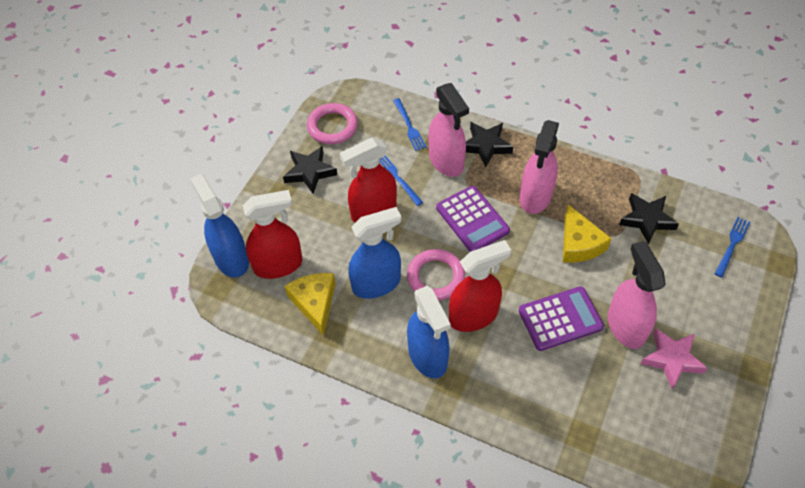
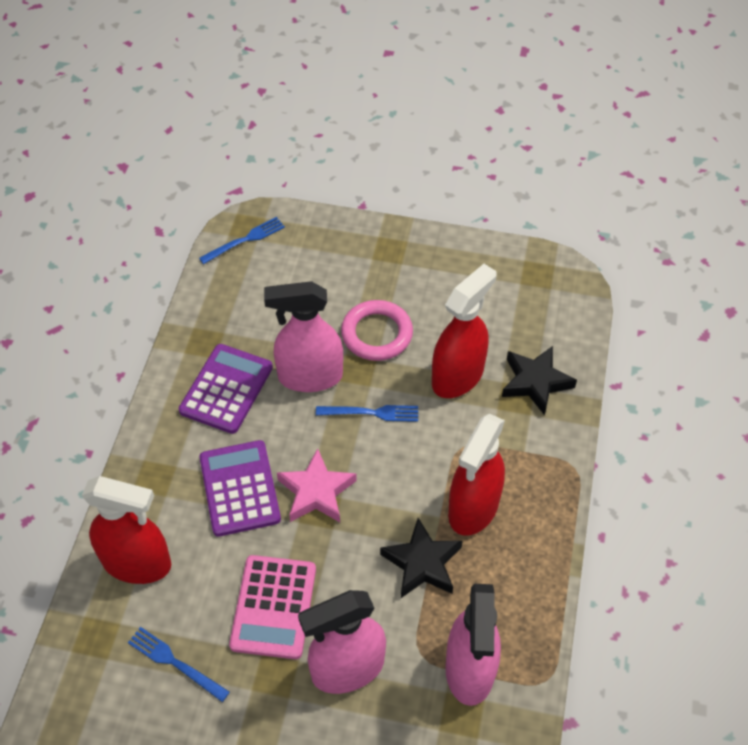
black star: [283,146,338,194] [466,122,513,167] [619,193,679,244] = 3 -> [380,518,462,598] [502,346,577,415] = 2
blue spray bottle: [190,174,249,277] [348,207,402,299] [407,286,451,378] = 3 -> none = 0
pink calculator: none = 0 -> [229,555,316,659] = 1
pink ring: [307,103,358,144] [407,249,465,301] = 2 -> [341,300,413,361] = 1
yellow cheese: [284,273,336,336] [563,204,612,263] = 2 -> none = 0

